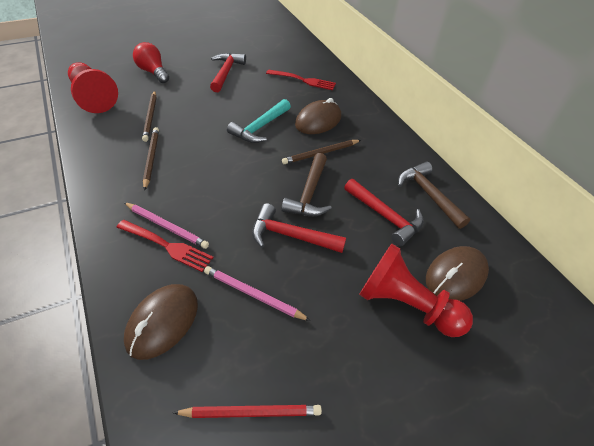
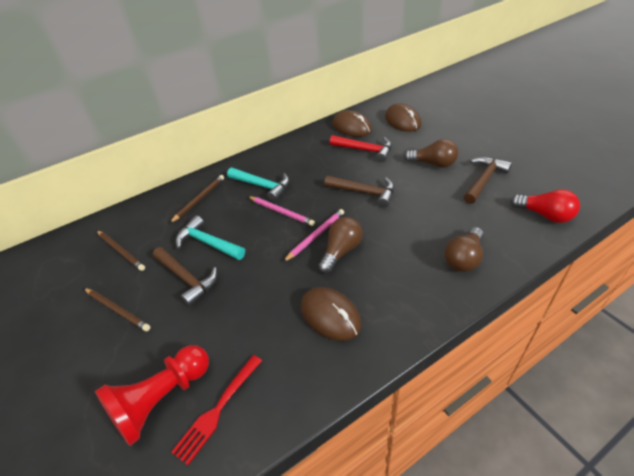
brown hammer: [281,153,332,216] [398,162,470,229] = 2 -> [153,247,217,306] [324,176,394,208] [464,157,512,204] = 3
brown light bulb: none = 0 -> [318,217,363,273] [404,139,458,168] [445,227,483,272] = 3
red fork: [116,220,214,272] [266,69,336,90] = 2 -> [172,355,262,465] = 1
red hammer: [210,53,246,92] [252,203,346,253] [344,179,424,246] = 3 -> [330,135,392,162] = 1
red pawn: [68,62,118,113] [359,244,473,337] = 2 -> [95,345,209,446] = 1
red pencil: [173,405,322,418] = 1 -> none = 0
turquoise hammer: [227,99,291,143] = 1 -> [176,216,245,260] [227,168,289,201] = 2

